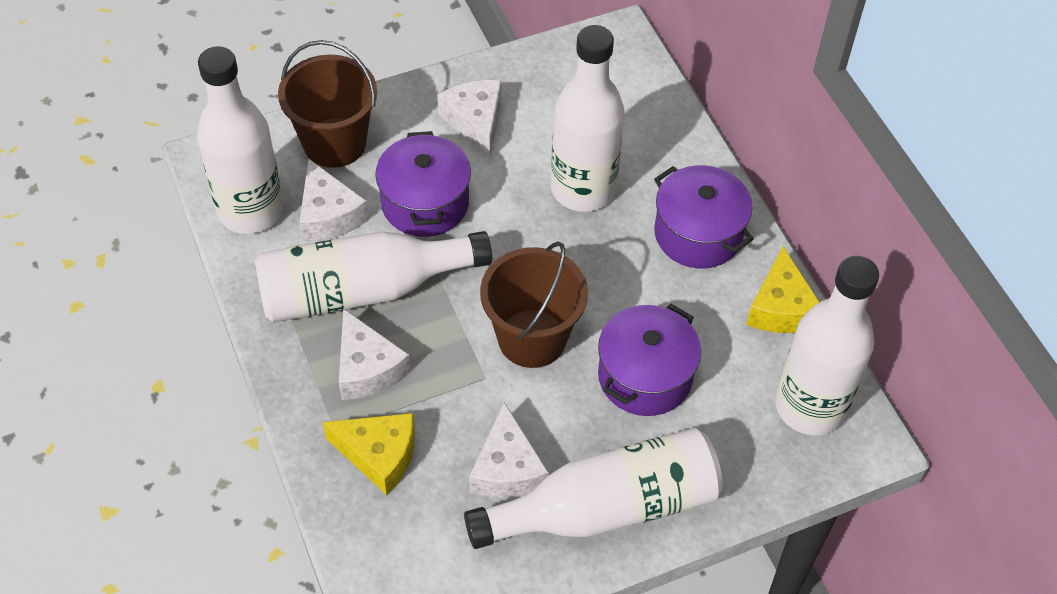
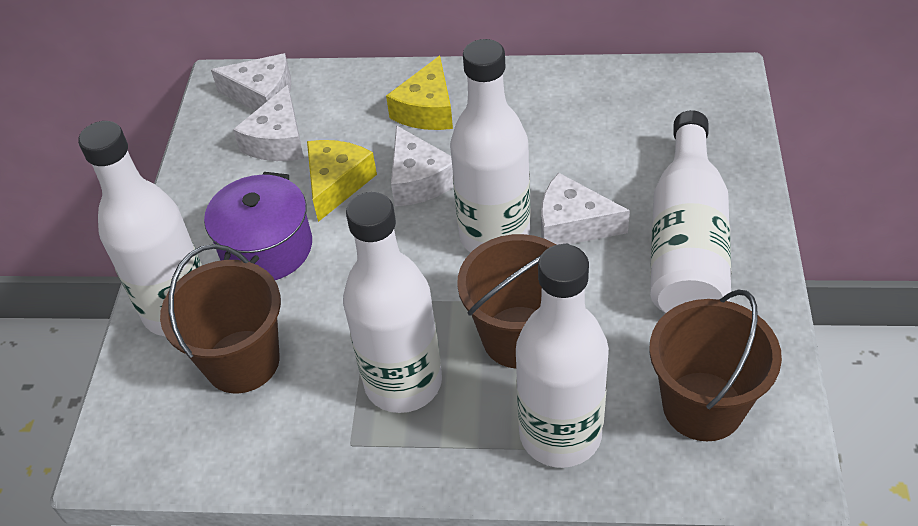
brown bucket: [278,40,377,168] [480,241,588,368] = 2 -> [160,244,281,393] [457,234,556,369] [649,290,782,441] = 3
purple pot: [375,131,471,237] [598,304,701,416] [654,165,754,268] = 3 -> [204,172,312,280] = 1

